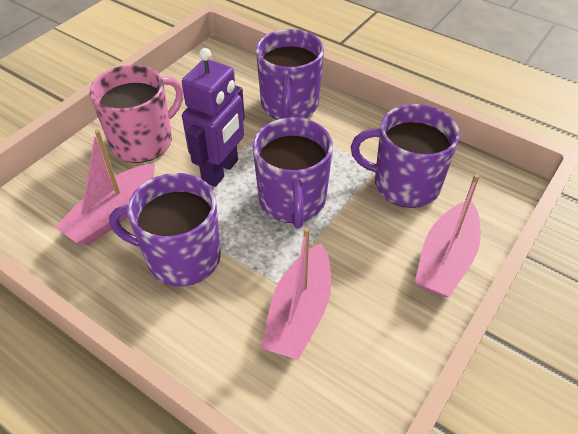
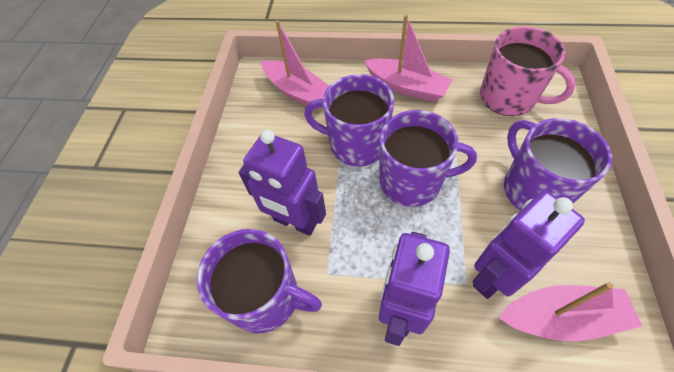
purple robot: [182,48,245,187] = 1 -> [239,129,326,236] [379,232,450,346] [472,191,585,299] = 3

